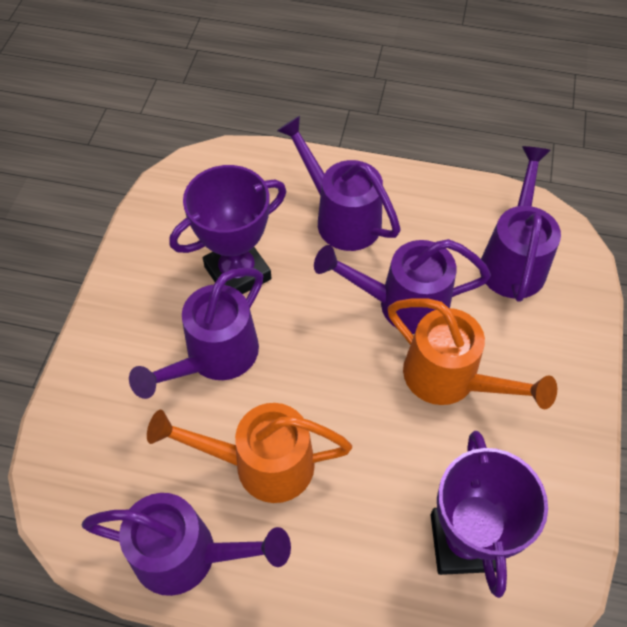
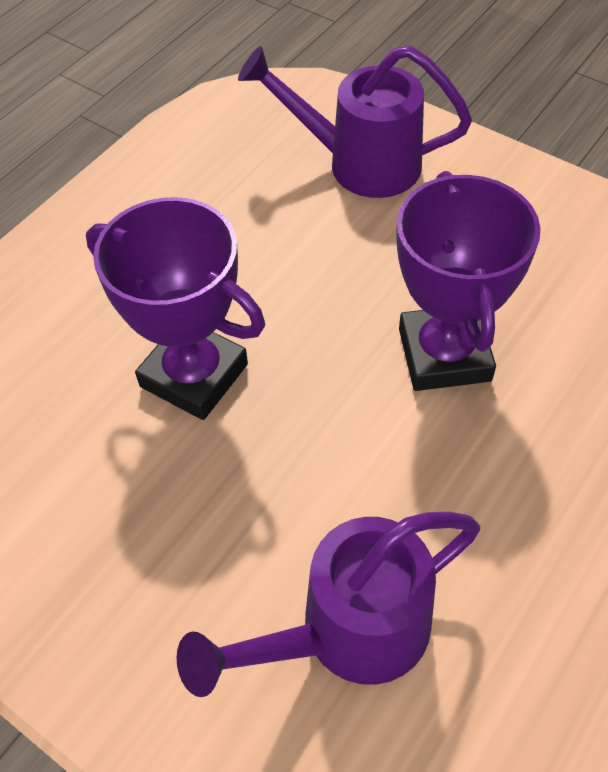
orange watering can: [147,403,352,503] [388,298,557,409] = 2 -> none = 0
purple watering can: [82,493,291,596] [129,267,263,399] [277,116,401,251] [314,239,491,334] [480,146,561,302] = 5 -> [176,512,480,697] [238,45,472,198] = 2

